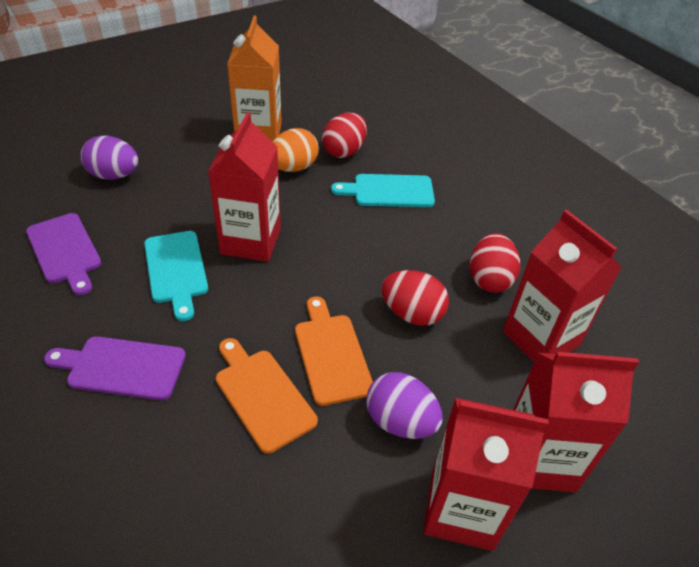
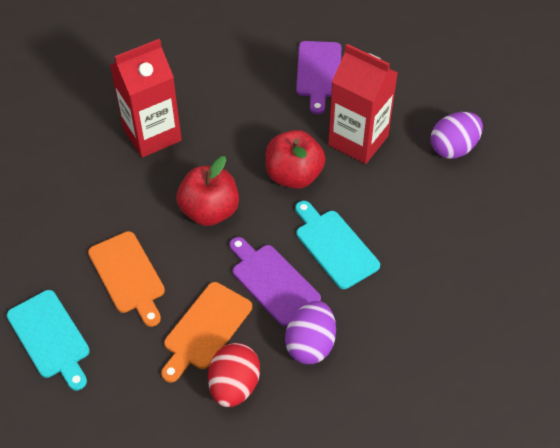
orange carton: [227,16,282,142] = 1 -> none = 0
orange egg: [273,128,319,172] = 1 -> none = 0
red apple: none = 0 -> [177,156,239,226] [265,130,326,189] = 2
red carton: [208,112,281,262] [424,398,548,551] [503,209,622,362] [513,352,639,492] = 4 -> [110,39,182,158] [328,44,398,164] = 2
red egg: [322,113,367,158] [381,270,449,326] [470,233,520,293] = 3 -> [208,343,260,407] = 1

